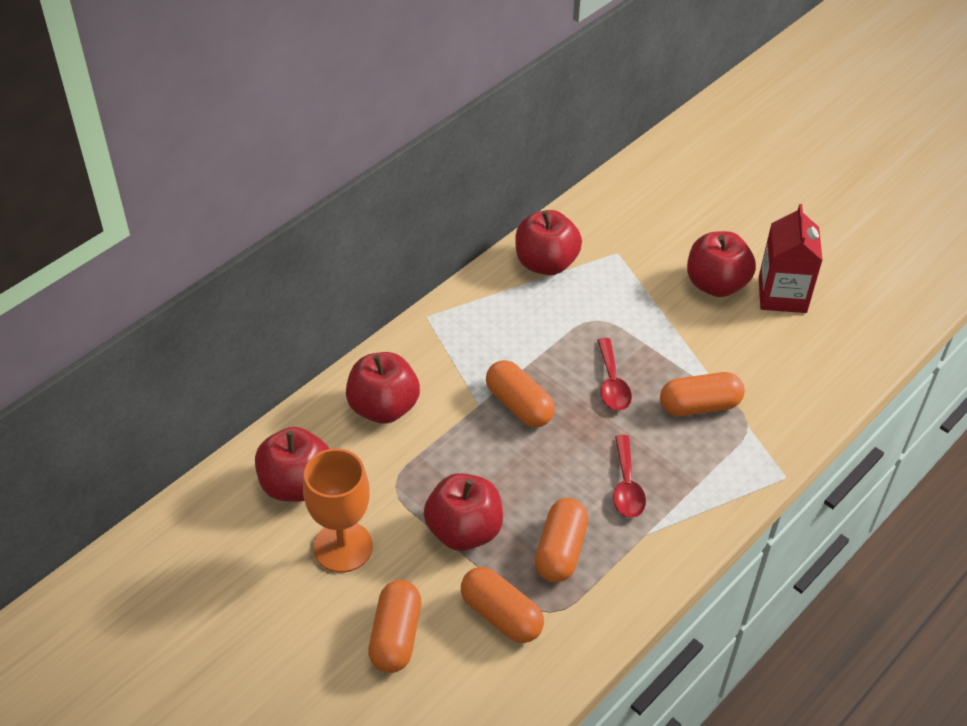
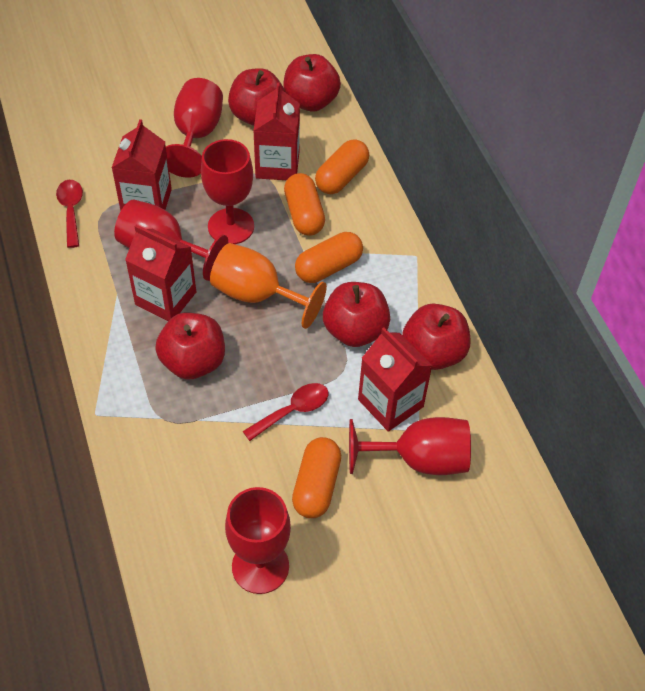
orange capsule: [368,580,421,673] [461,567,544,643] [486,360,555,428] [535,498,588,582] [660,372,745,416] = 5 -> [284,173,325,236] [292,437,341,518] [295,232,363,283] [315,139,369,194] = 4
red carton: [759,204,823,313] = 1 -> [112,119,172,211] [125,225,196,321] [253,83,300,180] [358,328,432,432] = 4
red goblet: none = 0 -> [114,199,228,281] [166,78,223,178] [201,139,254,244] [225,487,291,594] [349,417,471,475] = 5

